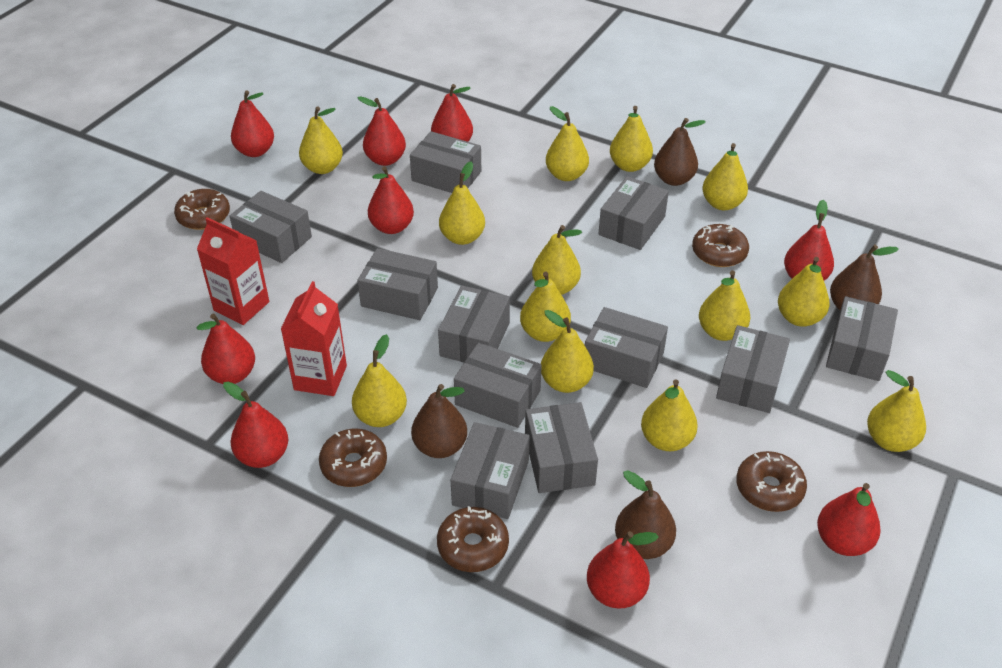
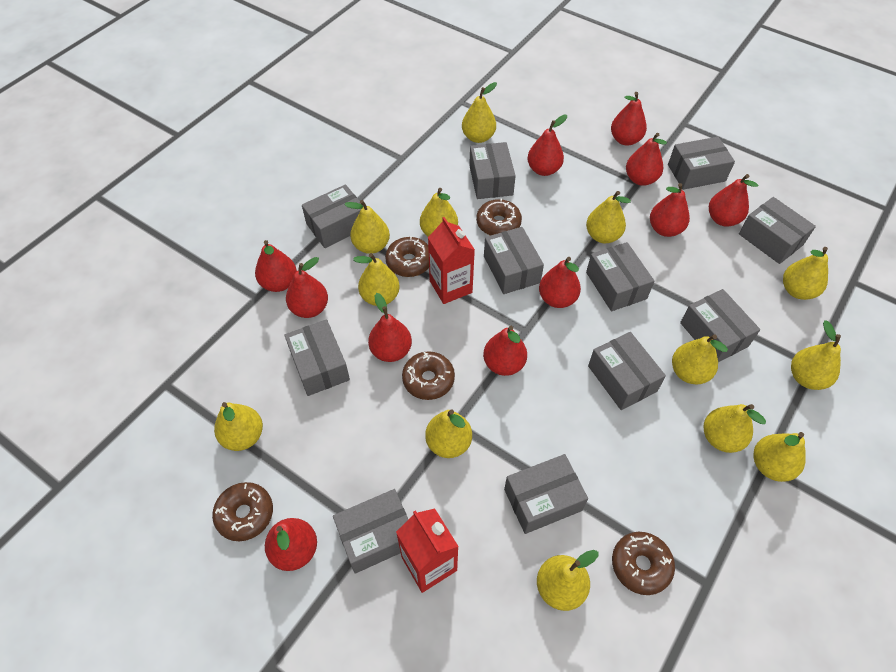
brown pear: [411,384,467,458] [615,470,676,559] [654,118,706,186] [830,245,899,310] = 4 -> none = 0
red pear: [196,314,255,384] [223,382,288,468] [231,90,274,157] [357,96,406,166] [368,166,414,234] [431,84,473,142] [587,531,659,609] [784,200,834,281] [817,483,881,556] = 9 -> [255,240,297,292] [265,518,317,571] [286,257,328,318] [368,293,412,362] [483,326,527,376] [527,115,567,176] [539,257,581,308] [611,92,647,145] [626,133,667,186] [650,183,690,237] [709,174,758,227] = 11

